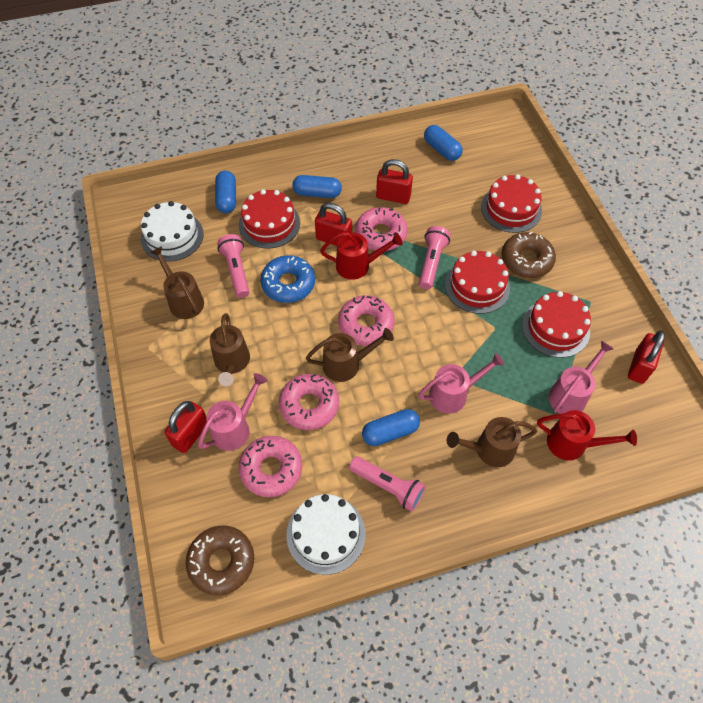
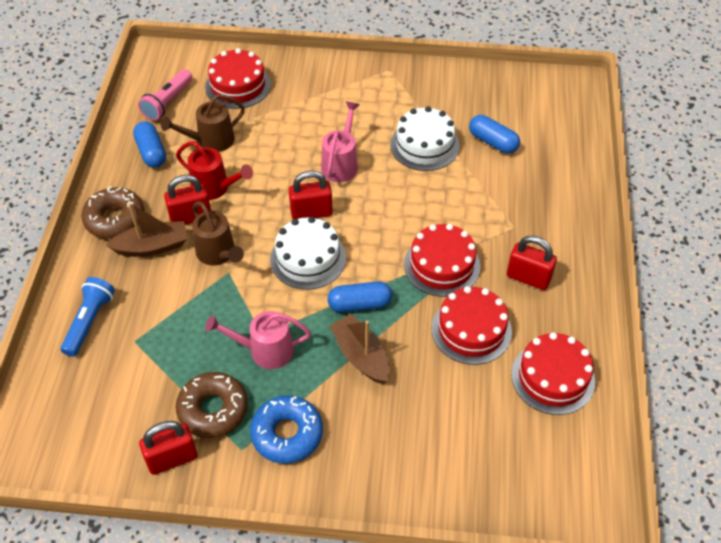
blue capsule: [215,171,236,213] [293,175,342,198] [362,409,420,446] [424,125,463,161] = 4 -> [133,121,166,168] [328,281,392,312] [469,115,520,154] = 3
blue flashlight: none = 0 -> [60,277,115,357] = 1
brown boat: none = 0 -> [106,203,187,257] [329,314,390,384] = 2
brown watering can: [150,246,204,319] [210,313,250,386] [306,328,394,382] [447,417,537,467] = 4 -> [161,94,245,152] [192,201,244,266] = 2
pink donut: [239,436,302,497] [279,374,339,430] [338,295,395,346] [355,207,408,251] = 4 -> none = 0
pink flashlight: [217,234,249,298] [349,456,426,512] [419,226,450,289] = 3 -> [138,69,192,121] = 1
pink watering can: [198,373,267,451] [418,353,504,414] [549,341,614,414] = 3 -> [205,311,311,369] [321,102,359,182] = 2
red watering can: [320,232,403,280] [537,410,637,461] = 2 -> [176,141,253,200] = 1

